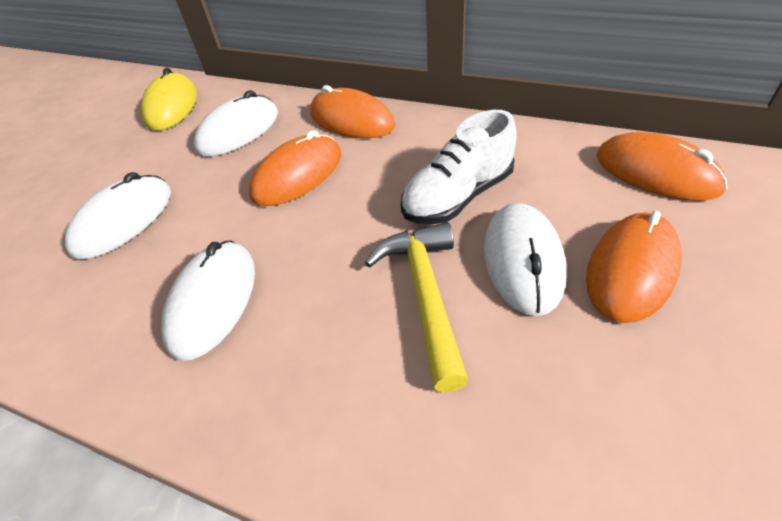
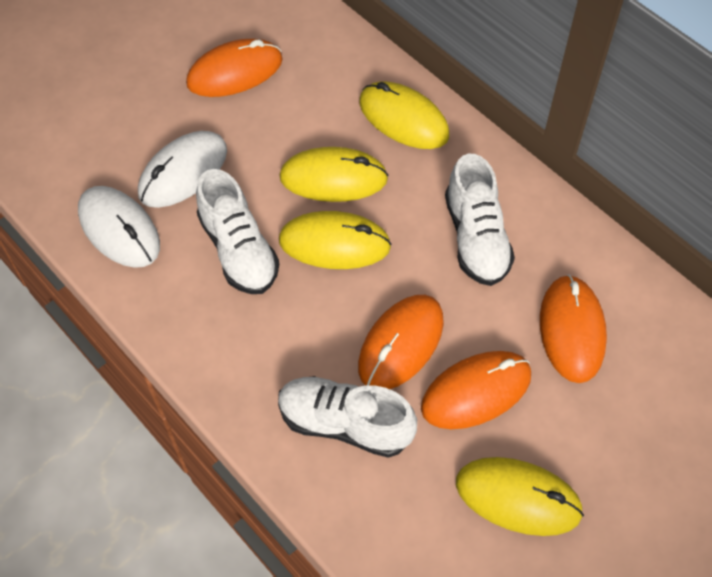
white mouse: [65,172,171,259] [161,240,255,361] [194,90,278,156] [484,203,567,316] = 4 -> [78,186,160,268] [138,131,227,208] = 2
white shoe: [401,110,517,224] = 1 -> [196,169,279,294] [278,376,417,458] [445,154,515,286] = 3
yellow hammer: [365,222,469,393] = 1 -> none = 0
yellow mouse: [141,68,197,131] = 1 -> [279,147,388,202] [279,211,391,269] [359,81,449,149] [456,457,584,536] = 4

